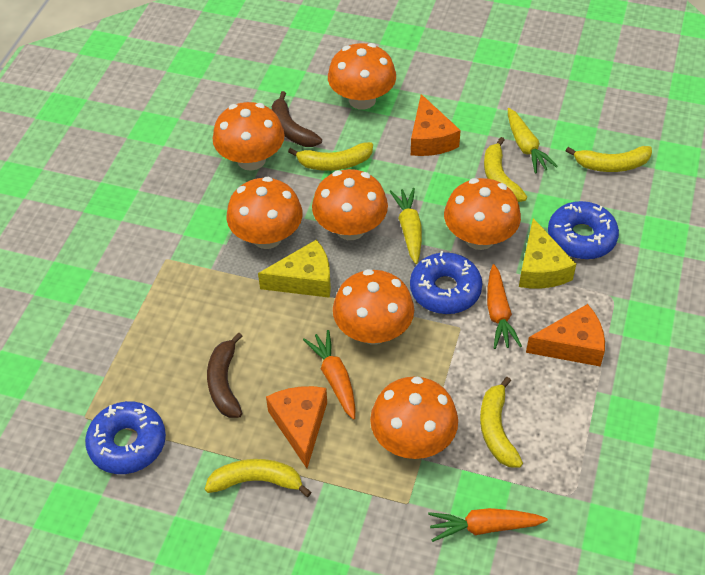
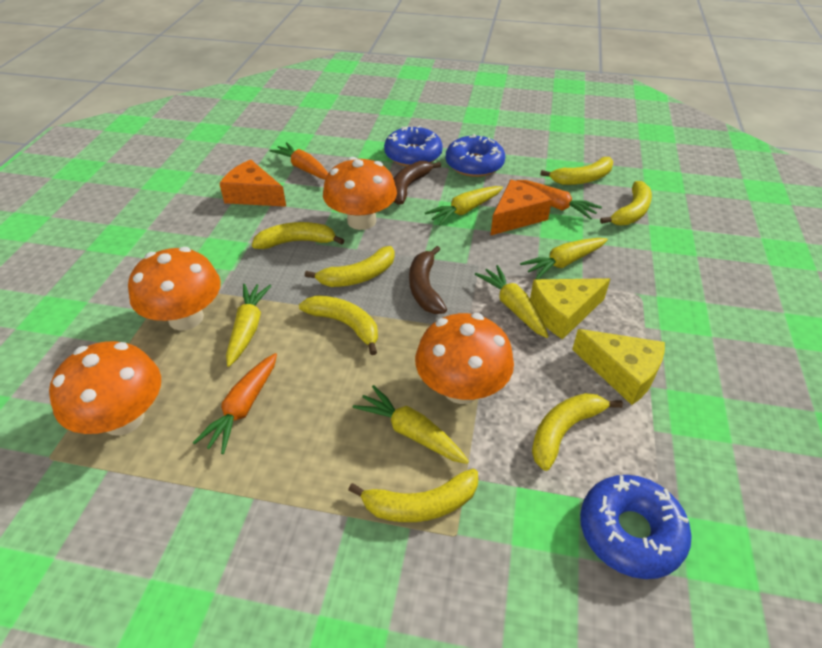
orange cheese: [266,386,327,468] [411,94,461,156] [526,304,605,366] = 3 -> [219,160,286,207] [490,180,552,236] = 2
orange mushroom: [213,102,285,171] [226,177,303,249] [312,169,388,240] [328,43,396,110] [333,269,414,344] [370,376,458,459] [444,178,521,250] = 7 -> [49,341,161,436] [128,247,221,331] [323,157,397,230] [415,313,514,404] = 4
yellow banana: [205,459,311,497] [288,142,373,171] [480,377,523,468] [484,137,527,202] [566,146,652,172] = 5 -> [252,222,344,249] [299,295,378,355] [305,246,395,287] [348,469,478,522] [532,393,623,471] [540,157,613,185] [600,181,652,226] = 7
yellow carrot: [389,188,422,264] [508,108,558,174] = 2 -> [226,284,271,367] [353,385,469,464] [425,186,503,225] [475,265,549,338] [520,238,608,279] = 5

